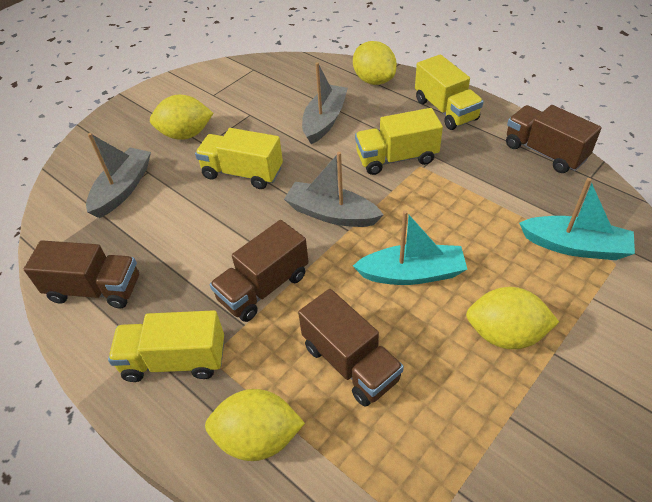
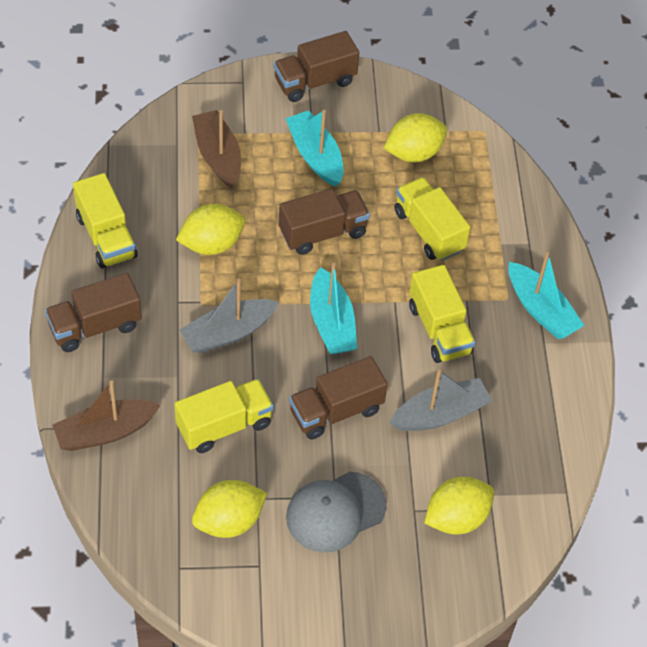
brown boat: none = 0 -> [52,380,161,451] [192,110,241,188] = 2
grey boat: [86,133,151,218] [284,152,384,227] [302,62,348,144] = 3 -> [180,278,279,353] [389,370,492,431] = 2
grey cap: none = 0 -> [286,472,387,553] = 1
turquoise boat: [353,210,467,285] [519,178,635,260] = 2 -> [285,110,344,187] [310,263,357,354] [508,252,585,339] = 3

